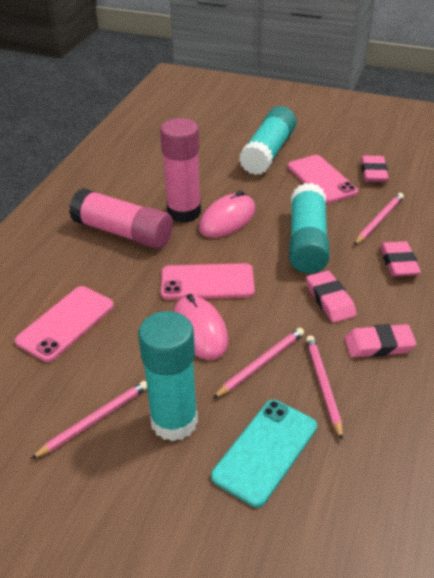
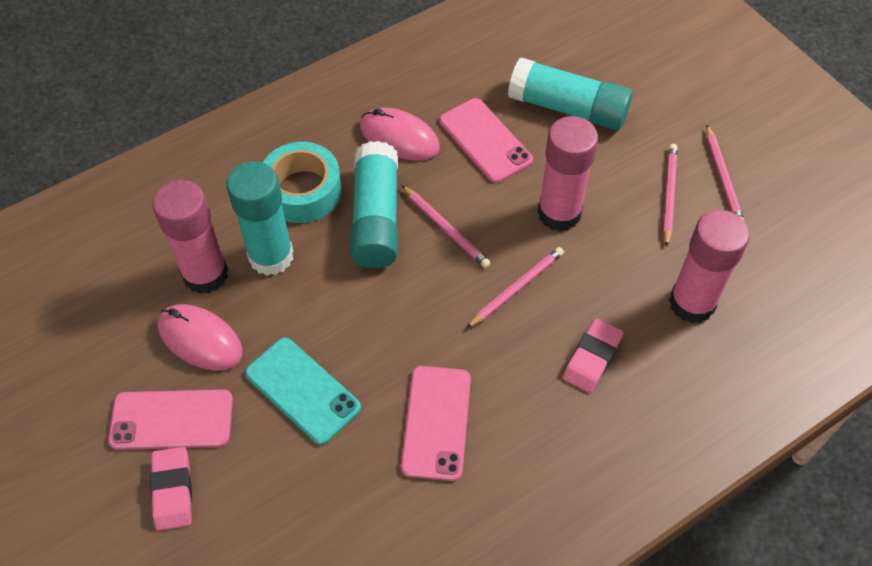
pink eraser: [306,270,357,323] [344,324,416,357] [361,155,389,182] [380,241,421,277] = 4 -> [150,447,192,530] [563,318,624,393] = 2
pink glue stick: [69,188,173,249] [160,118,201,223] = 2 -> [152,180,228,294] [537,116,598,231] [669,210,750,323] = 3
turquoise tape: none = 0 -> [263,142,342,223] = 1

